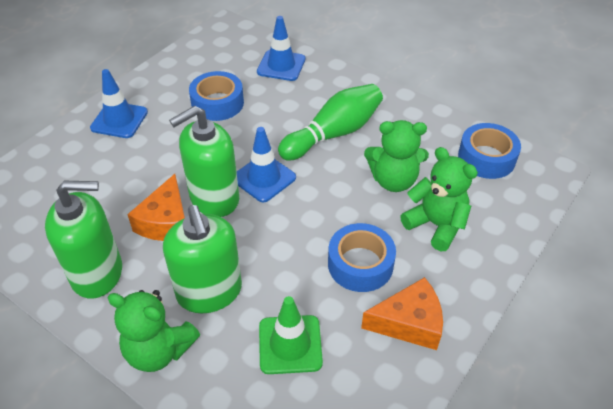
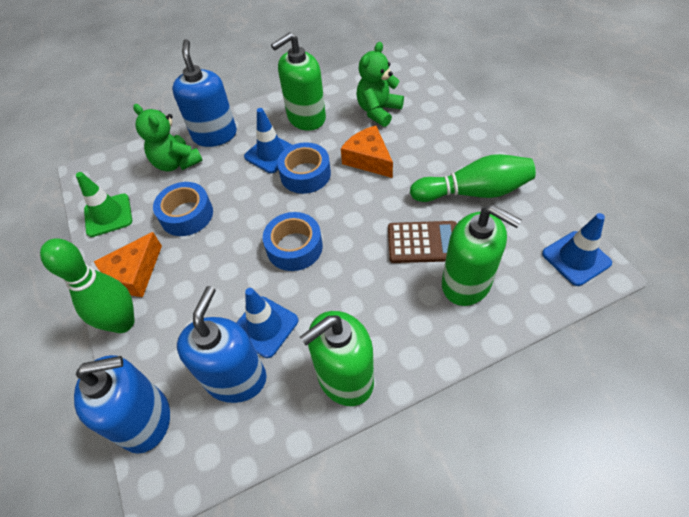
blue soap dispenser: none = 0 -> [74,355,170,454] [172,39,237,147] [177,286,266,403] = 3
brown calculator: none = 0 -> [388,221,457,263] = 1
green bowling pin: [278,84,383,161] = 1 -> [40,238,135,333] [410,154,536,202] = 2
green teddy bear: [107,290,200,372] [364,120,429,192] [400,147,478,251] = 3 -> [133,104,203,171] [356,42,404,127] = 2

